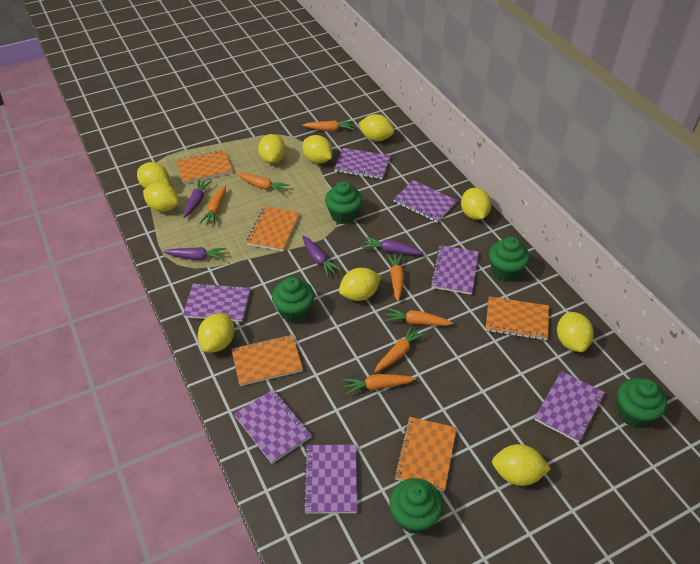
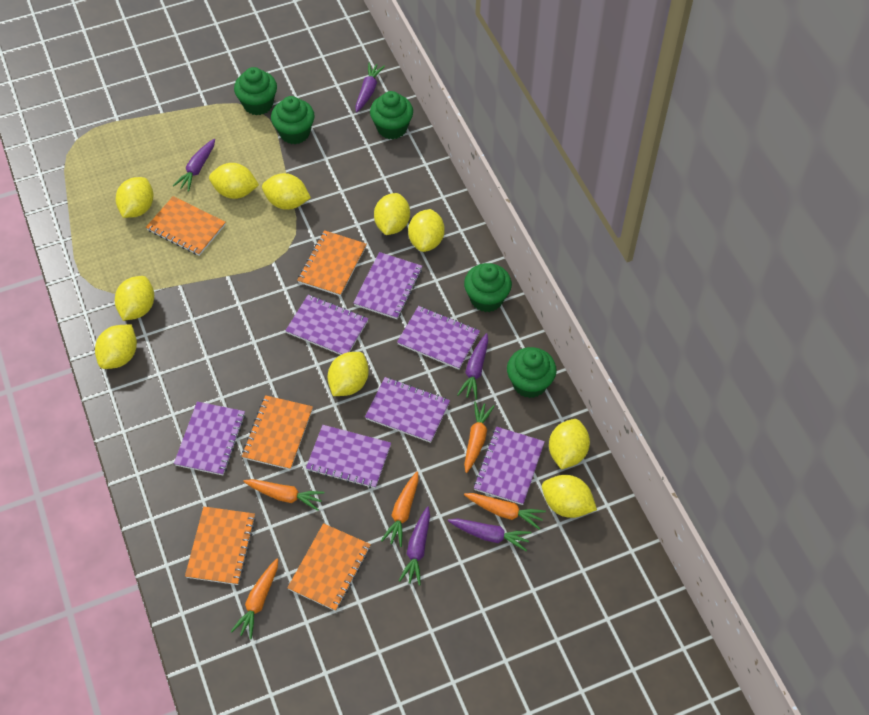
orange carrot: [200,185,226,225] [237,173,289,194] [302,121,354,131] [343,374,416,395] [375,325,426,372] [385,308,453,326] [387,253,404,301] = 7 -> [230,559,278,639] [243,479,325,511] [381,472,419,547] [464,401,495,473] [464,493,546,530] = 5
purple carrot: [163,247,226,260] [183,179,212,218] [302,236,342,277] [362,237,424,255] = 4 -> [173,139,215,192] [355,62,385,113] [399,506,430,586] [448,518,531,551] [457,333,488,400] = 5

